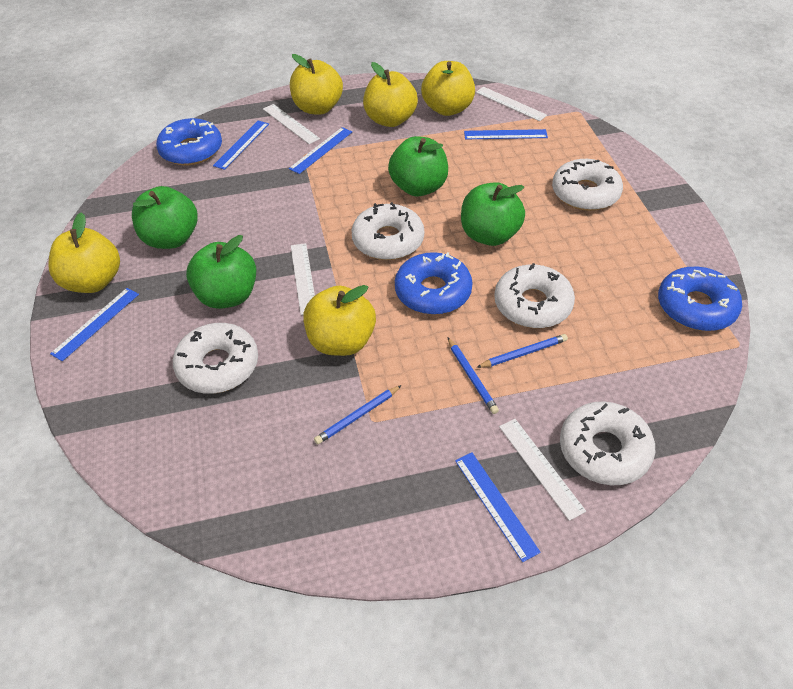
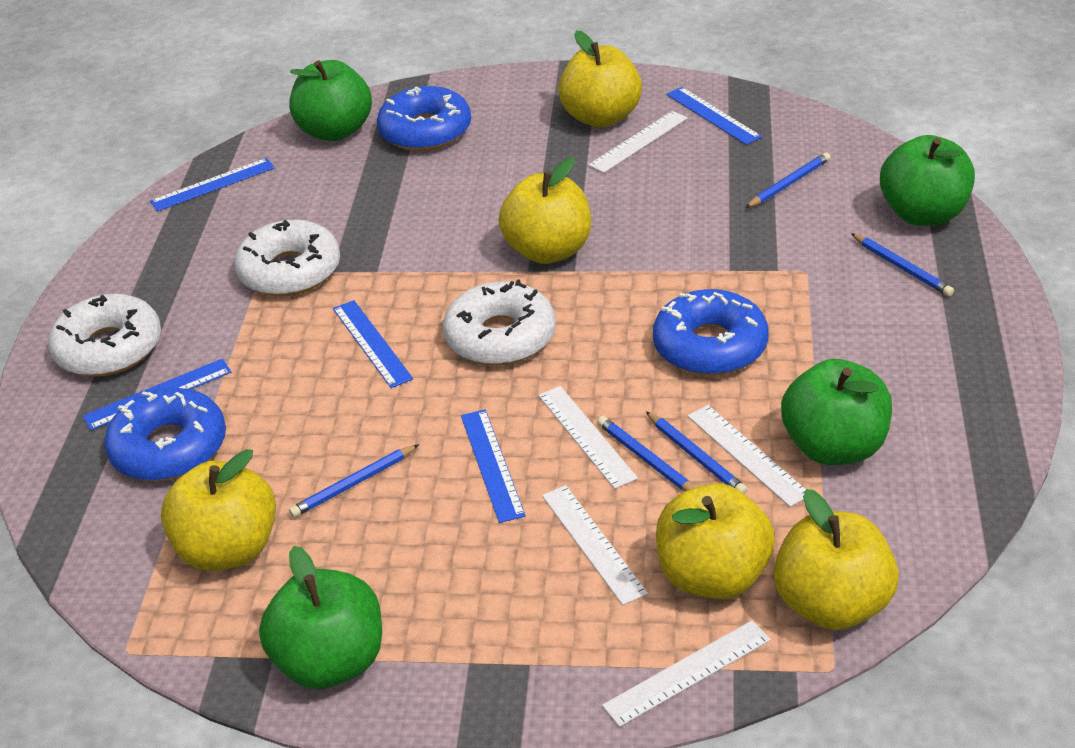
blue pencil: [314,385,402,444] [447,337,499,414] [476,334,568,368] = 3 -> [289,444,419,518] [597,416,695,491] [646,411,747,494] [745,152,831,208] [851,233,954,296] = 5
white donut: [173,323,258,394] [352,202,424,260] [494,263,575,328] [552,159,623,211] [560,401,655,486] = 5 -> [48,294,161,377] [234,220,340,296] [443,279,556,366] = 3
white ruler: [263,104,320,144] [291,243,315,315] [476,87,547,121] [499,419,586,521] = 4 -> [538,386,638,489] [542,485,648,605] [588,111,688,173] [602,620,771,727] [688,405,806,507] = 5

